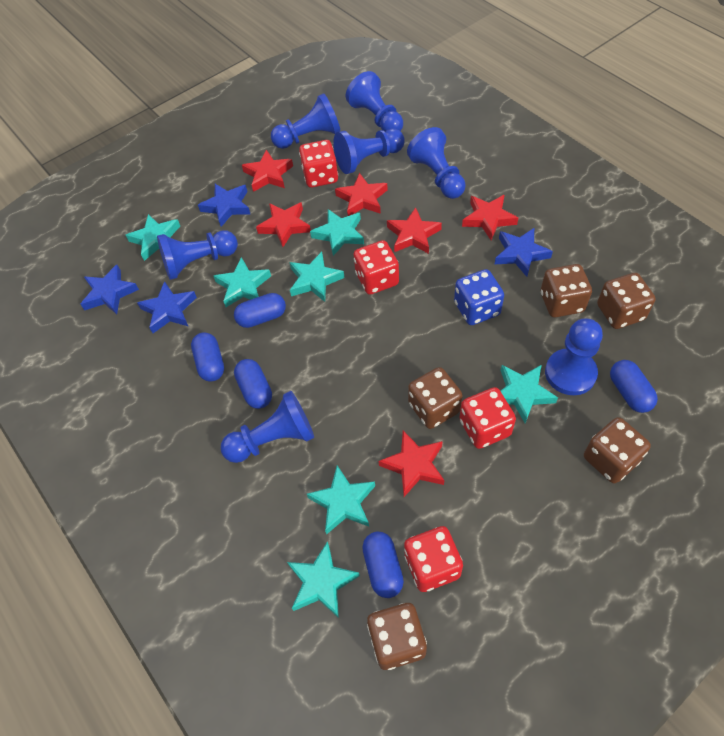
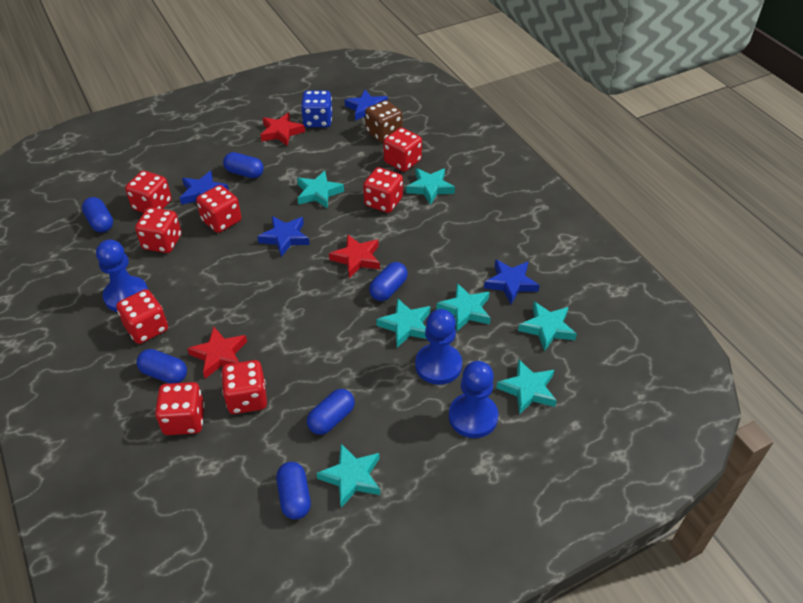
blue capsule: [191,332,224,382] [234,293,286,328] [234,359,272,409] [362,532,404,598] [610,360,658,413] = 5 -> [82,197,113,233] [136,349,187,384] [223,152,264,178] [276,462,311,520] [307,389,355,435] [369,262,408,301] = 6
blue pawn: [157,230,238,280] [221,391,314,463] [271,93,340,149] [333,129,405,174] [346,71,403,132] [407,127,466,199] [545,318,603,395] = 7 -> [96,239,148,312] [415,309,462,385] [449,361,499,438] = 3
brown dice: [367,603,427,670] [408,367,462,429] [541,264,592,317] [584,417,651,483] [597,273,656,329] = 5 -> [365,100,402,142] = 1
red dice: [299,140,338,188] [354,240,399,295] [404,526,463,592] [459,387,516,449] = 4 -> [116,289,168,344] [125,171,172,213] [135,207,182,253] [155,382,205,435] [196,185,241,233] [221,360,267,414] [363,167,403,213] [383,128,422,172] = 8
red star: [242,150,293,192] [256,202,311,247] [335,173,388,216] [379,431,444,497] [387,207,442,254] [462,195,518,240] = 6 -> [187,327,247,379] [260,112,305,146] [329,234,380,278] = 3

